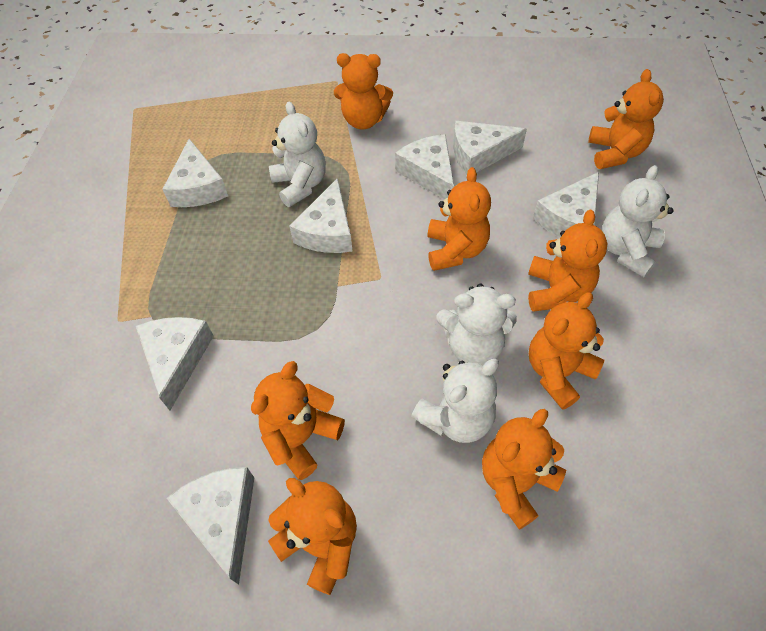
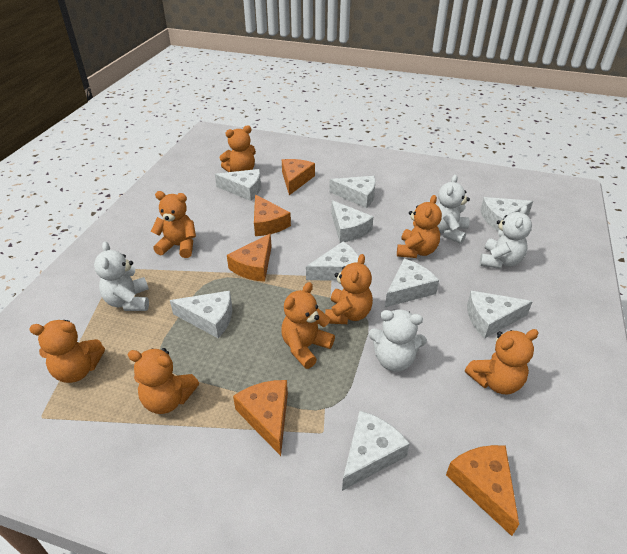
orange cheese: none = 0 -> [227,233,272,282] [233,380,288,456] [254,194,291,236] [282,159,315,195] [446,445,519,536] = 5
white cheese: [136,317,214,410] [162,139,228,207] [167,467,254,585] [289,178,353,253] [395,134,454,200] [453,121,527,175] [533,172,599,237] = 7 -> [170,291,232,338] [215,169,261,201] [306,242,359,280] [329,176,375,208] [331,200,373,243] [342,411,410,491] [385,259,439,307] [467,291,533,339] [480,197,533,231] = 9

